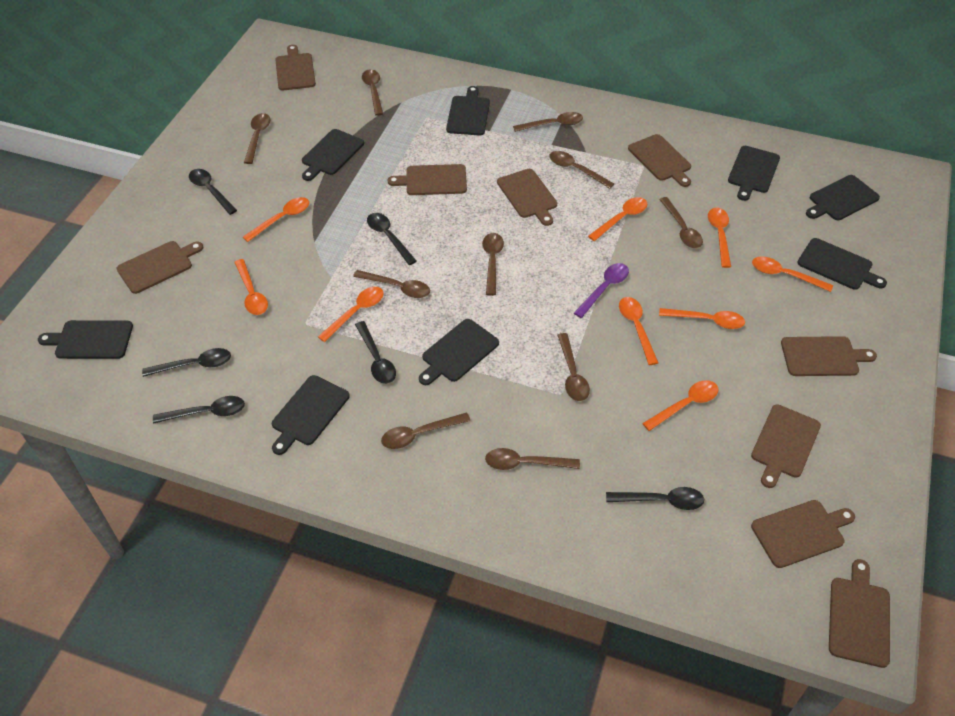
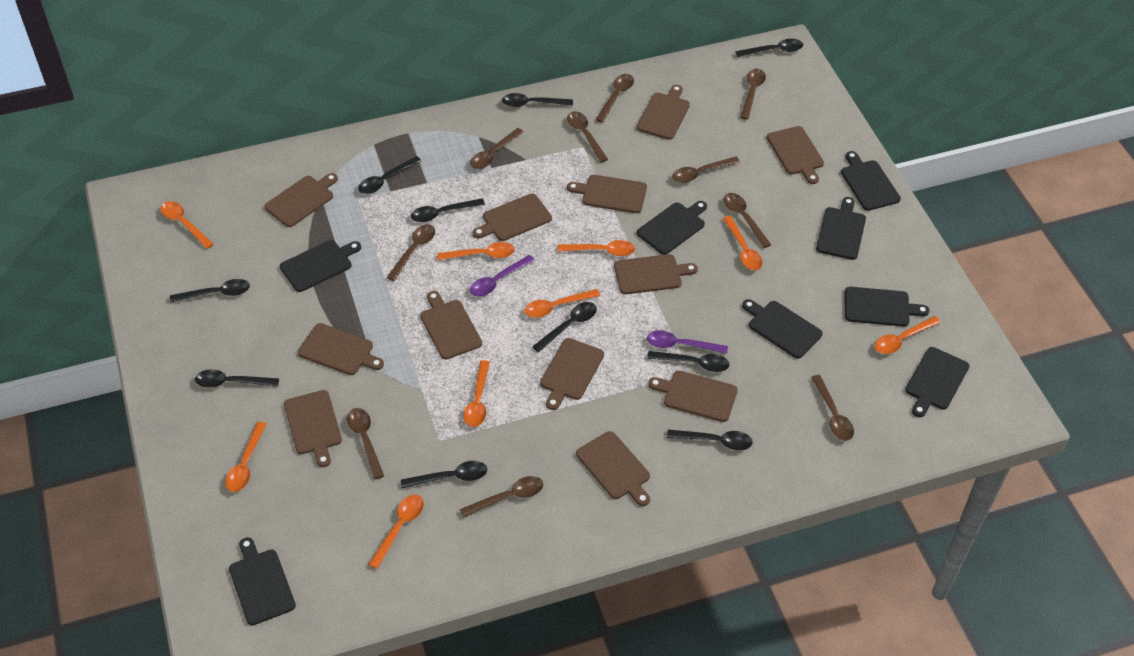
black spoon: [142,348,231,377] [153,396,245,424] [189,169,237,215] [355,321,396,384] [367,213,417,265] [606,487,704,510] = 6 -> [170,279,250,303] [195,369,279,388] [358,156,421,194] [401,461,487,488] [411,198,485,222] [502,93,573,107] [532,302,597,352] [647,351,729,372] [667,430,753,450] [735,39,803,57] = 10
brown cutting board: [116,241,203,294] [275,45,316,91] [387,164,467,195] [497,169,557,226] [628,134,691,187] [751,404,821,488] [751,500,855,568] [781,336,877,376] [829,559,890,668] = 9 -> [265,173,338,227] [284,390,342,467] [298,323,384,375] [420,291,482,359] [473,193,552,241] [540,338,604,410] [567,175,647,213] [576,431,650,506] [614,254,698,294] [637,85,690,140] [648,370,738,422] [767,126,824,184] = 12
purple spoon: [574,263,629,318] = 1 -> [470,255,535,297] [647,330,728,354] = 2

